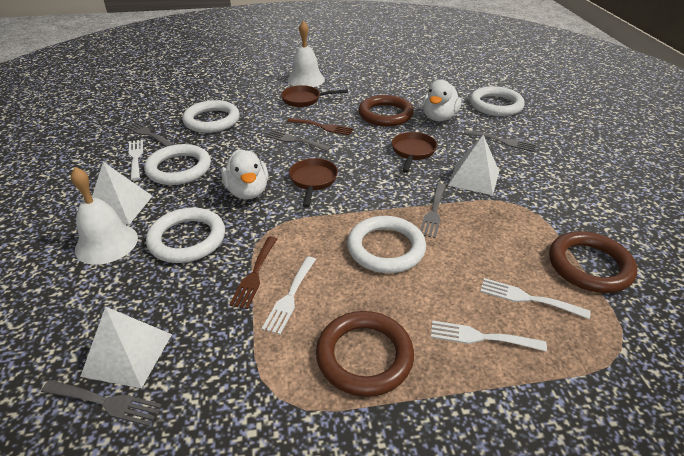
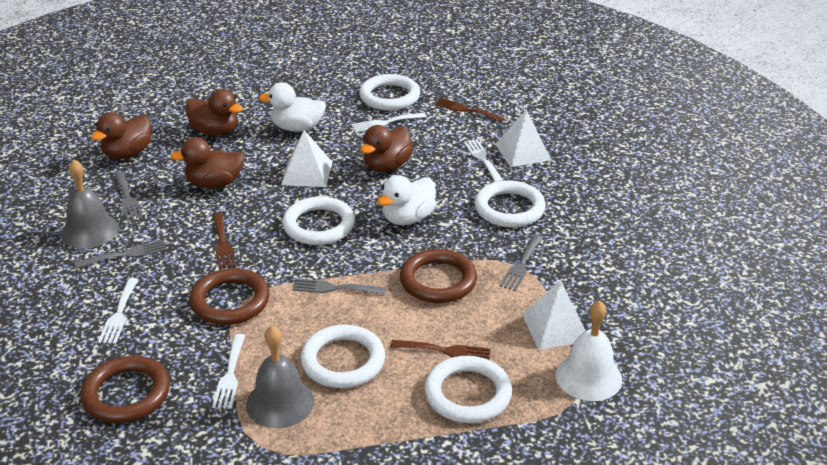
brown duck: none = 0 -> [91,112,151,159] [170,137,244,188] [185,89,243,136] [361,125,413,172] = 4
brown fork: [229,236,277,309] [287,118,354,135] = 2 -> [213,213,235,269] [391,340,491,360] [434,98,505,122] = 3
brown pan: [281,85,348,107] [289,158,338,208] [392,132,437,173] = 3 -> none = 0
grey bell: none = 0 -> [61,159,119,248] [246,326,314,428] = 2
grey fork: [41,380,162,426] [125,122,174,147] [265,130,331,151] [420,184,446,238] [464,130,537,152] = 5 -> [74,240,167,269] [115,172,143,221] [292,278,386,295] [499,234,543,291] = 4
white bell: [71,167,138,265] [287,21,325,87] = 2 -> [556,300,622,401] = 1

